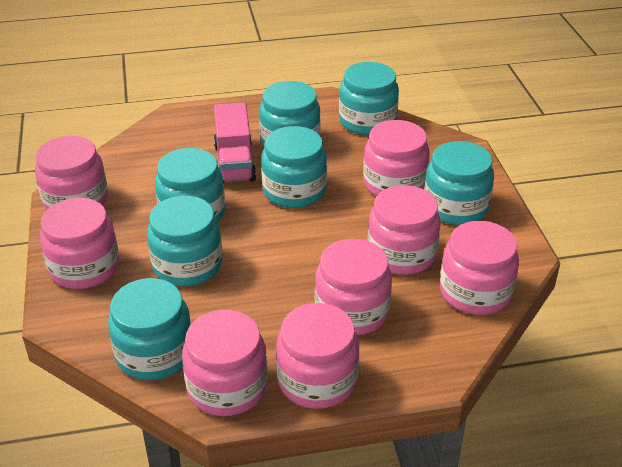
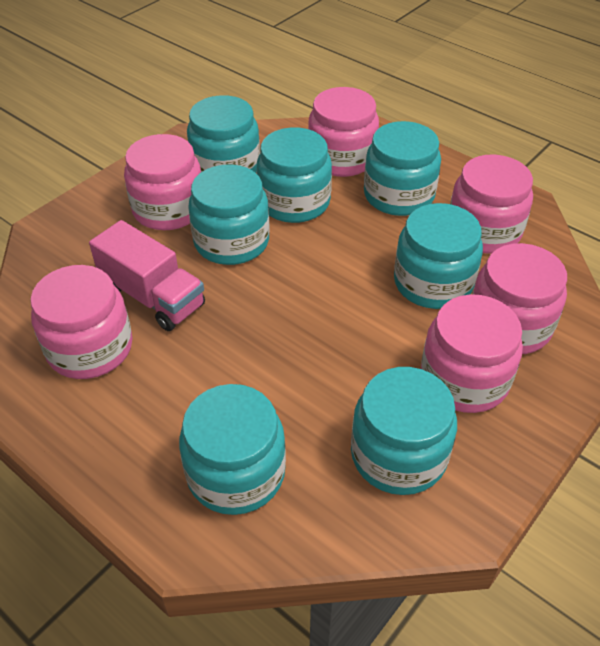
pink jar: [35,136,108,210] [40,198,119,289] [182,310,268,416] [276,303,359,409] [315,239,392,335] [363,120,430,196] [367,185,440,275] [440,221,519,315] = 8 -> [30,265,133,379] [124,134,201,230] [308,87,379,177] [421,294,523,413] [450,155,533,254] [472,243,567,354] = 6

